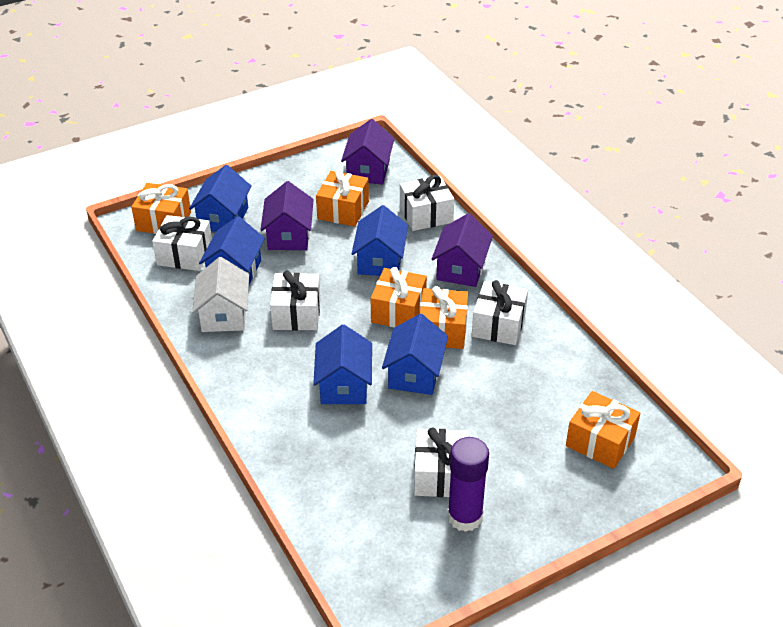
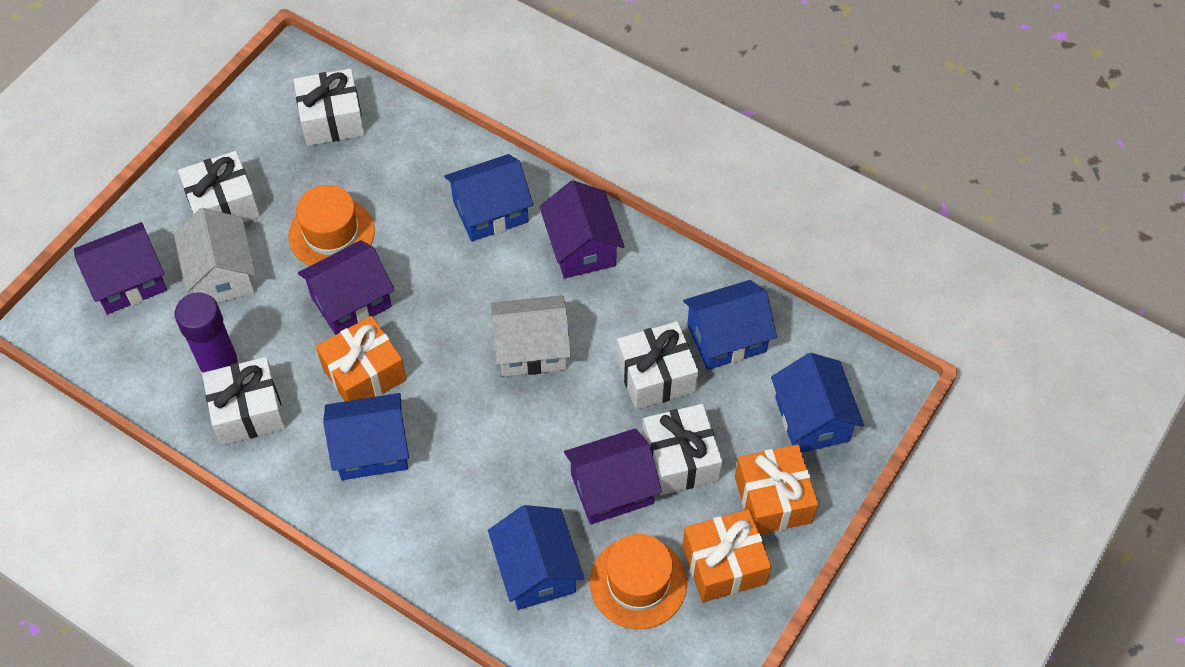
orange gift: [131,183,191,234] [316,169,369,227] [371,267,427,328] [420,286,468,349] [566,391,640,469] = 5 -> [316,316,407,402] [682,509,771,602] [735,444,818,534] = 3
orange hat: none = 0 -> [288,185,375,266] [590,534,687,629] = 2
purple house: [260,181,314,250] [341,119,395,185] [432,213,493,287] = 3 -> [74,222,167,314] [298,240,394,335] [539,180,625,278] [564,428,662,524] = 4
white house: [192,257,249,332] = 1 -> [174,208,256,303] [491,295,571,376] = 2

